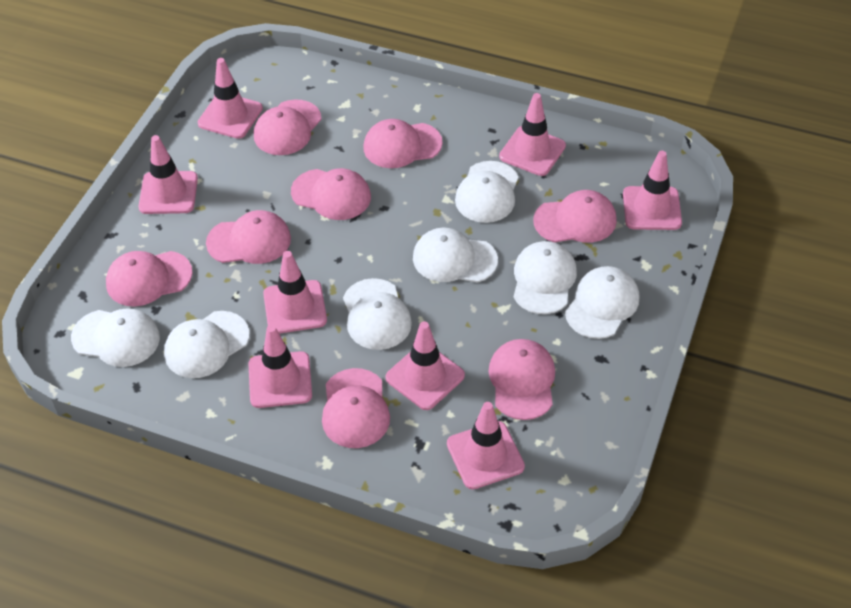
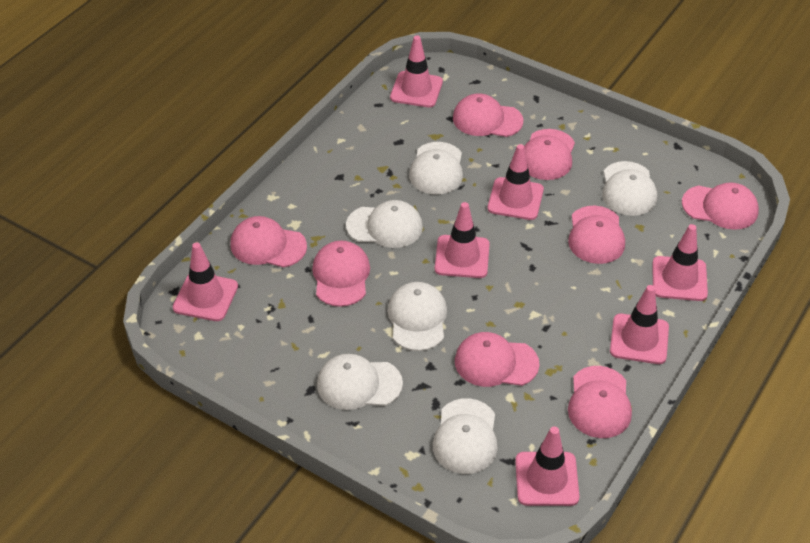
pink traffic cone: [139,135,198,214] [198,58,263,139] [248,325,312,408] [263,251,327,334] [385,321,465,410] [447,402,525,489] [499,93,566,176] [623,151,682,230] = 8 -> [173,242,238,321] [390,35,443,108] [435,202,490,278] [487,144,544,220] [515,426,580,506] [610,285,669,364] [652,224,708,301] = 7
white cap: [71,308,160,367] [164,311,250,378] [343,278,412,350] [413,228,498,283] [455,161,518,223] [513,241,577,314] [565,266,639,339] = 7 -> [317,354,403,410] [346,200,423,248] [388,282,447,351] [409,142,463,194] [433,398,498,474] [602,161,657,216] = 6

